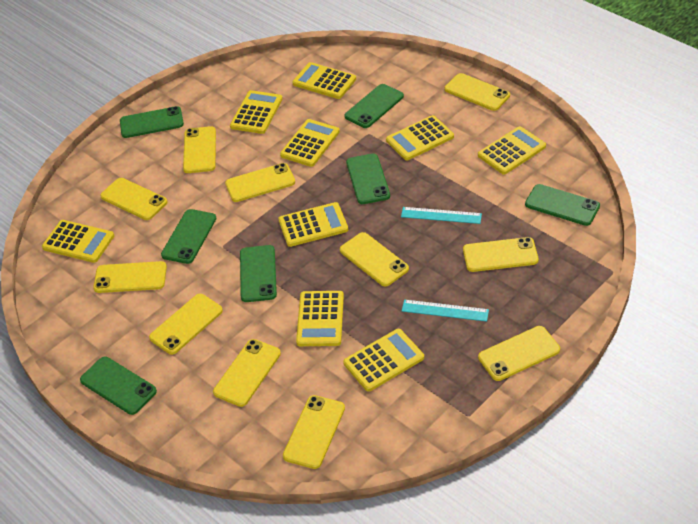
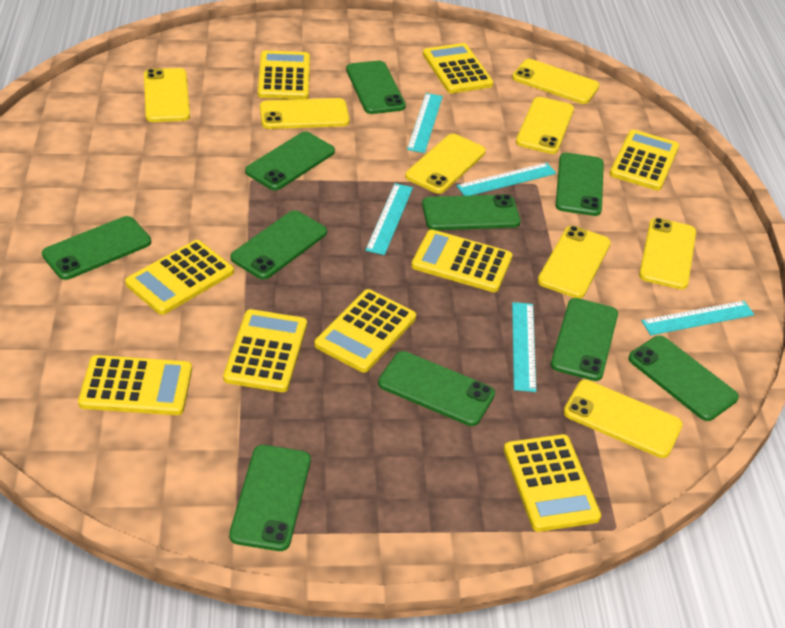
green phone: [80,357,157,415] [120,106,184,138] [161,209,217,264] [240,245,277,302] [344,84,404,128] [346,153,390,204] [525,184,600,226] = 7 -> [42,216,151,280] [229,445,311,551] [231,210,327,279] [245,132,335,190] [346,61,406,114] [378,351,495,426] [422,194,520,230] [551,298,618,381] [556,153,604,216] [628,336,739,421] = 10
turquoise ruler: [401,207,482,224] [402,300,489,322] = 2 -> [365,183,413,255] [407,93,443,153] [457,163,556,196] [512,302,536,392] [641,301,754,335] = 5
yellow phone: [93,261,167,293] [100,178,168,220] [149,294,223,355] [183,126,216,173] [213,339,281,407] [225,163,295,202] [283,395,345,469] [340,232,409,286] [445,73,510,111] [463,237,539,272] [478,326,560,381] = 11 -> [144,68,190,122] [260,98,350,129] [405,134,486,194] [512,59,600,104] [516,97,574,154] [538,226,611,298] [564,380,683,458] [639,218,696,289] = 8

